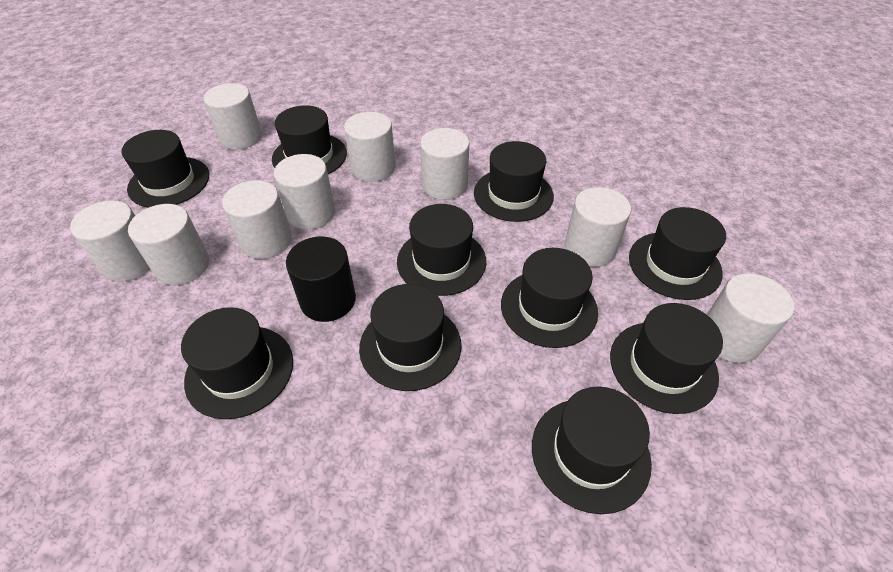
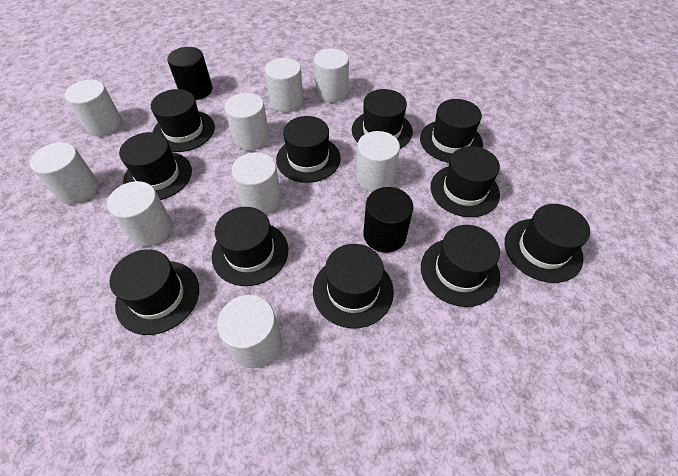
black cylinder: [286,236,356,322] = 1 -> [167,47,213,100] [363,187,413,253] = 2
black hat: [121,130,209,208] [181,307,293,419] [272,105,347,174] [359,284,462,391] [397,204,486,296] [474,141,554,222] [501,248,598,348] [532,386,652,514] [610,303,723,414] [629,207,726,300] = 10 -> [110,249,199,335] [119,132,192,200] [151,89,215,152] [212,207,288,286] [276,116,341,183] [313,244,394,329] [352,89,413,149] [420,99,483,163] [421,225,500,307] [431,146,500,217] [505,204,590,283] = 11

